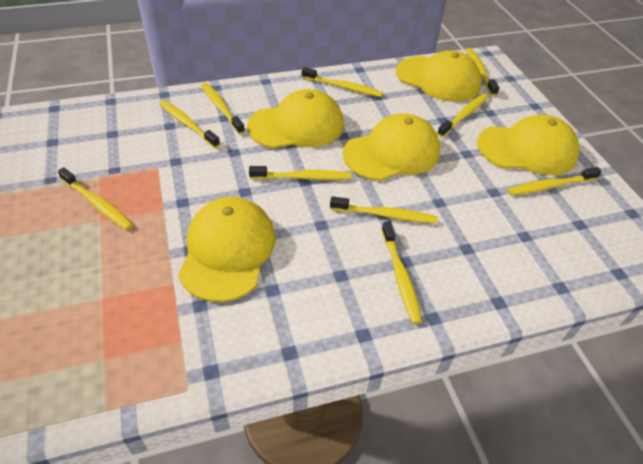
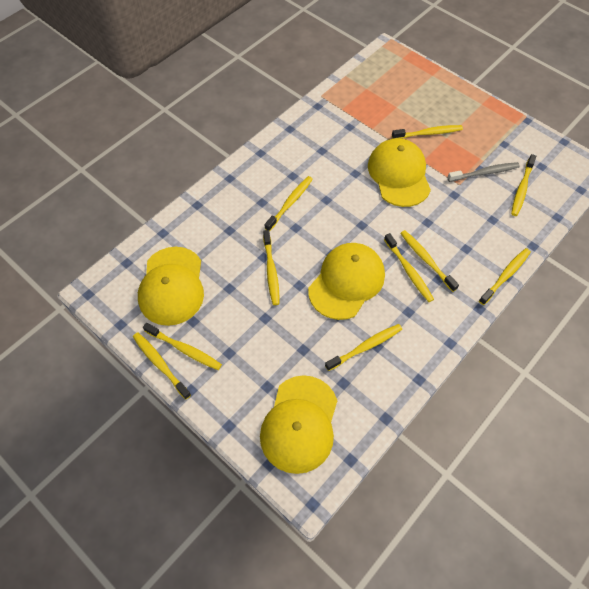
grey toothbrush: none = 0 -> [447,162,520,182] = 1
yellow cap: [178,197,276,302] [247,89,344,148] [343,114,440,181] [396,50,481,102] [477,115,579,175] = 5 -> [138,247,204,326] [260,375,338,474] [308,243,385,320] [368,138,431,207] = 4

